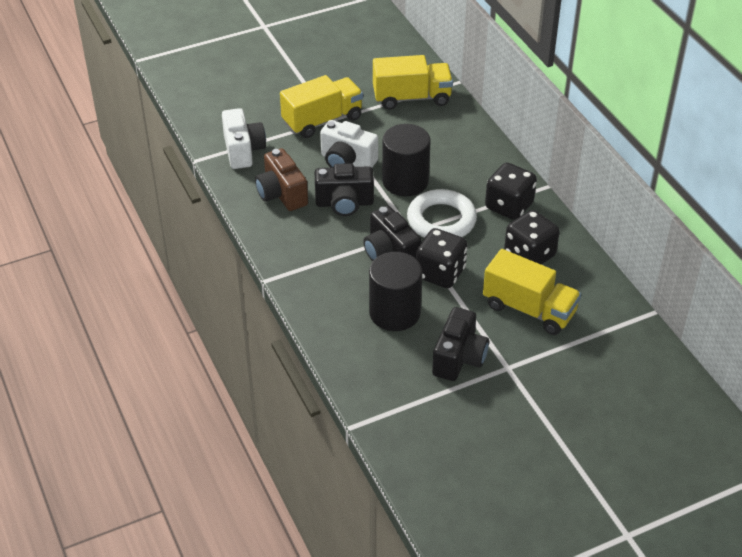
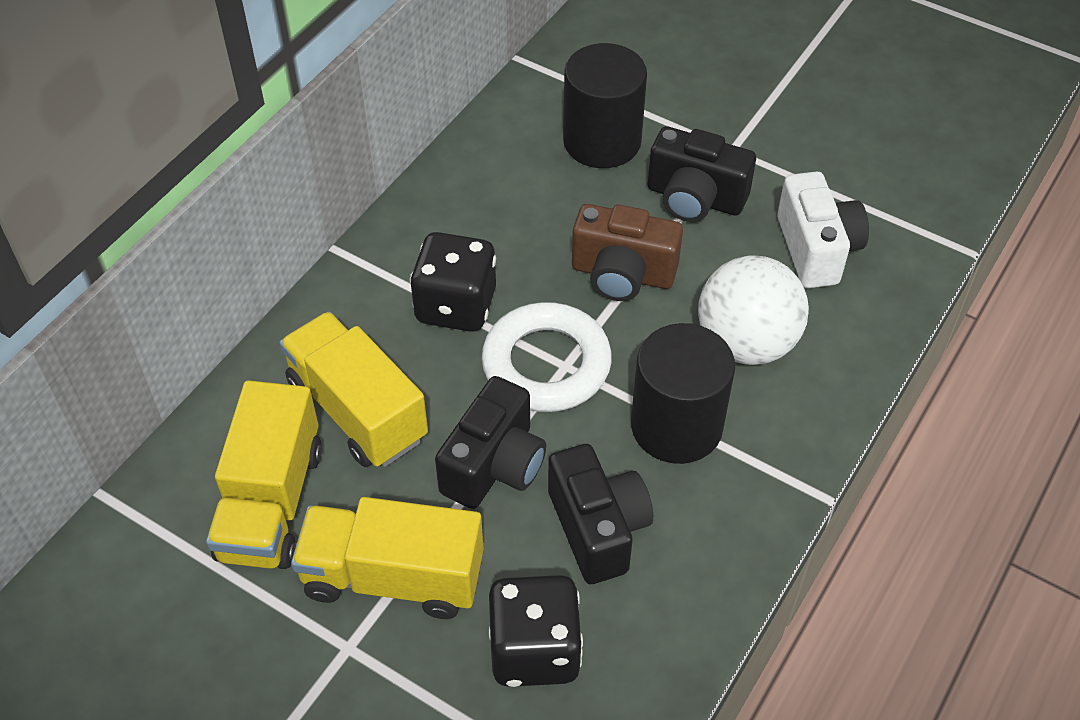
black dice: [416,228,467,288] [485,163,537,220] [504,210,560,265] = 3 -> [410,232,496,332] [489,575,583,687] = 2
white ball: none = 0 -> [698,255,809,365] = 1
white camera: [222,108,266,169] [320,120,378,168] = 2 -> [777,171,869,288] = 1

